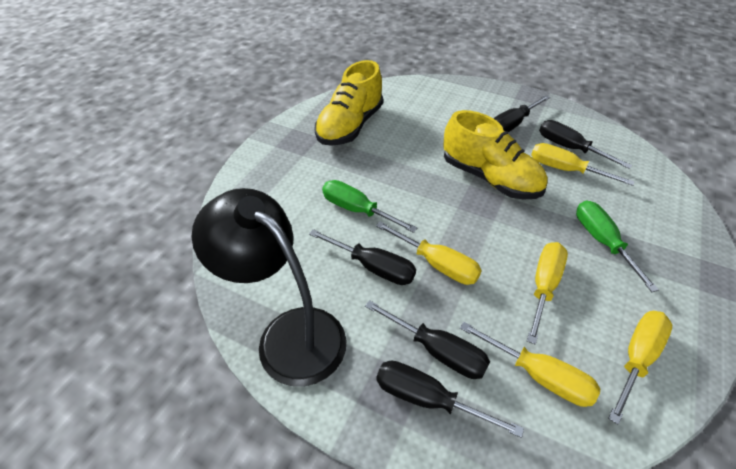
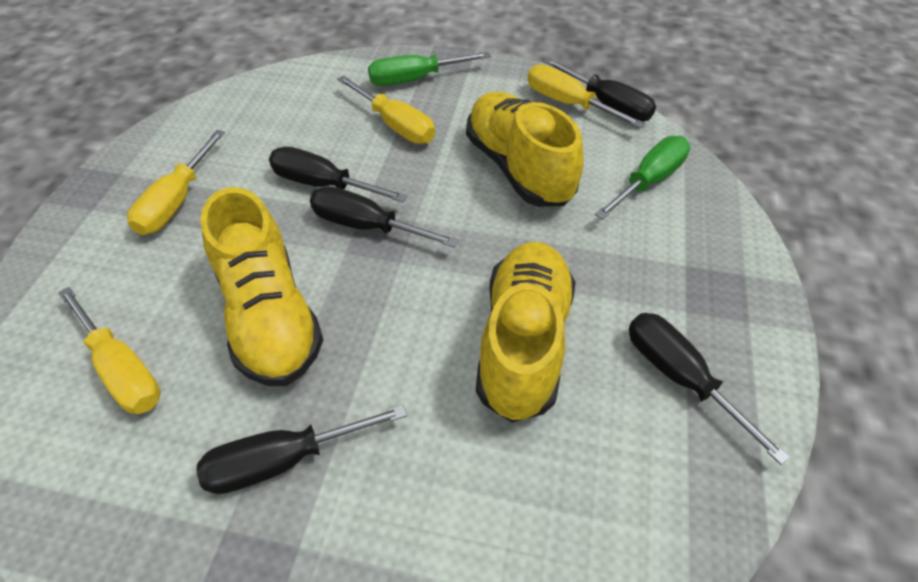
black lamp: [192,188,347,387] = 1 -> none = 0
yellow screwdriver: [376,222,482,285] [460,322,600,407] [527,242,568,345] [531,143,635,186] [608,311,672,425] = 5 -> [58,287,161,414] [127,130,225,235] [337,75,435,144] [528,64,645,128] = 4
yellow shoe: [314,60,383,146] [443,110,548,200] = 2 -> [200,187,323,386] [466,92,584,207] [476,242,576,422] = 3

